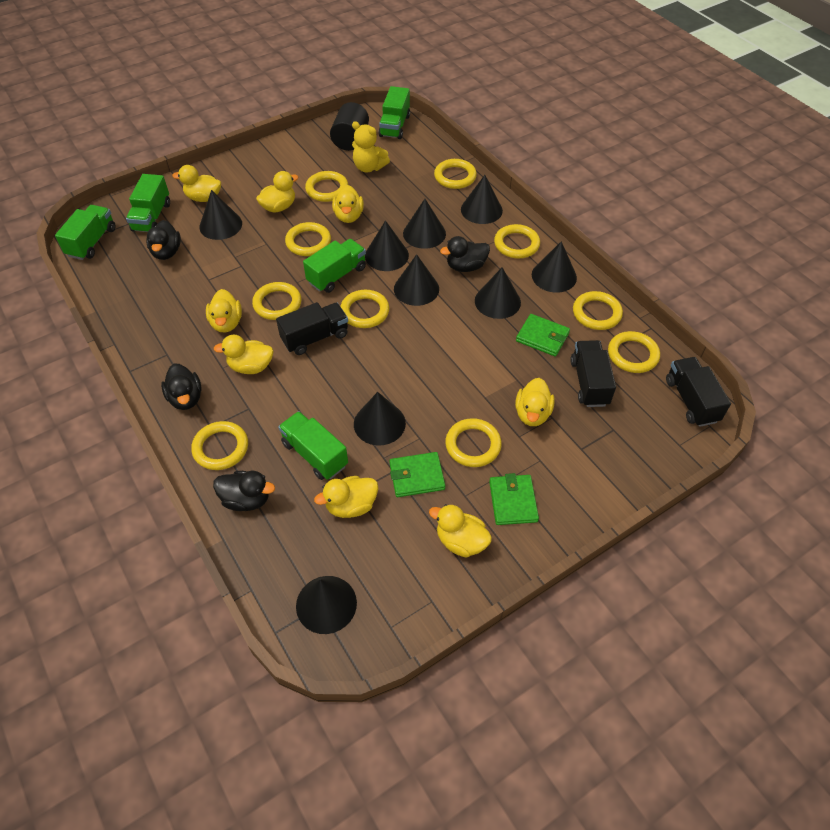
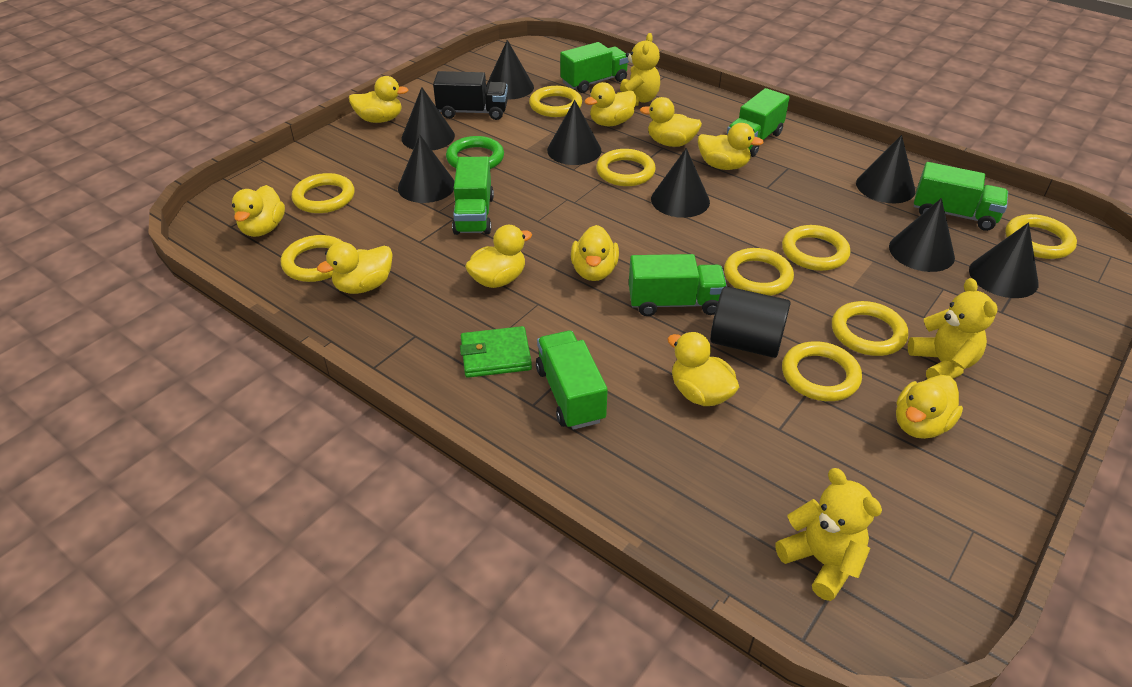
black cone: [199,190,242,240] [296,576,357,634] [354,392,406,445] [365,221,409,271] [394,254,439,306] [403,199,446,249] [461,175,503,224] [475,267,521,319] [532,241,577,293] = 9 -> [398,135,454,203] [401,87,455,151] [486,40,534,100] [547,100,602,165] [651,148,710,218] [856,135,916,203] [889,198,955,272] [969,222,1039,298] = 8
black duck: [146,220,181,260] [161,364,202,410] [213,471,275,511] [440,236,490,272] = 4 -> none = 0
black truck: [276,302,348,355] [570,340,616,407] [666,357,731,427] = 3 -> [433,71,508,120] = 1
green ring: none = 0 -> [446,136,504,169] = 1
green truck: [55,205,116,260] [126,174,170,232] [278,411,348,480] [303,239,366,293] [379,86,410,139] = 5 -> [452,157,494,235] [536,331,608,430] [560,42,629,93] [629,254,727,316] [727,88,790,157] [914,162,1008,231] = 6
green wallet: [389,452,445,497] [489,473,539,525] [516,314,570,357] = 3 -> [460,326,532,378] = 1
yellow duck: [172,165,221,202] [206,289,242,332] [214,335,274,374] [256,171,299,213] [314,476,378,518] [332,185,364,223] [429,504,492,558] [515,378,555,426] = 8 -> [232,185,285,237] [317,242,393,294] [349,76,409,123] [465,225,532,288] [571,225,619,281] [584,82,636,126] [640,97,702,147] [668,332,739,406] [698,123,764,170] [896,375,963,439] = 10
yellow ring: [191,421,248,470] [252,282,301,320] [285,222,331,256] [305,171,348,202] [340,290,389,328] [434,159,477,189] [445,418,502,467] [494,224,540,259] [573,291,623,330] [608,331,660,373] = 10 -> [281,235,343,282] [292,173,355,213] [529,86,582,117] [596,149,656,186] [724,248,794,296] [782,225,850,271] [782,341,862,401] [832,301,908,356] [1005,214,1077,259] = 9
yellow teddy bear: [352,121,390,173] = 1 -> [618,33,660,106] [776,468,882,601] [908,278,998,379] = 3

